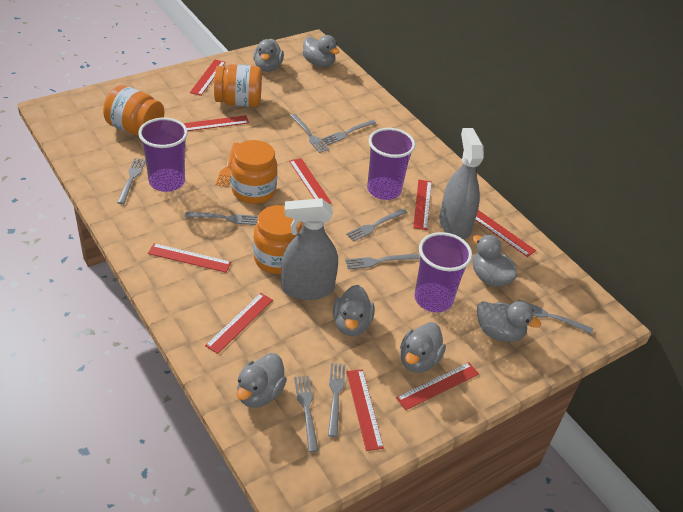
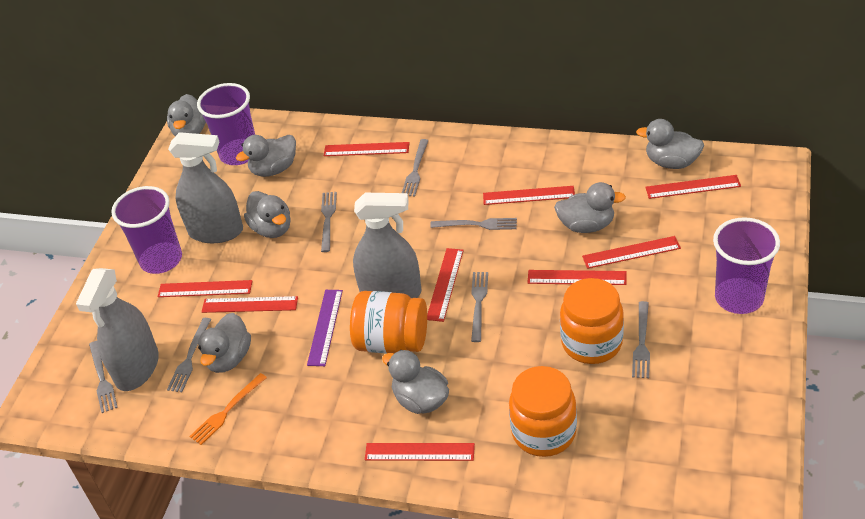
grey fork: [117,158,146,204] [185,212,258,225] [290,114,329,153] [294,376,318,452] [321,120,376,145] [328,363,346,437] [345,254,420,269] [346,209,407,241] [518,299,593,334] = 9 -> [89,341,118,413] [167,318,211,392] [321,192,337,252] [402,139,429,197] [430,218,517,230] [471,272,488,342] [632,301,650,378] = 7
grey spray bottle: [281,198,338,300] [439,128,484,240] = 2 -> [76,268,159,391] [168,132,243,243] [353,193,421,298] = 3
orange jar: [103,85,164,135] [214,64,262,107] [231,140,277,204] [253,205,302,274] = 4 -> [350,291,427,354] [509,366,577,457] [560,278,624,364] = 3
purple ruler: none = 0 -> [307,290,343,366] = 1

